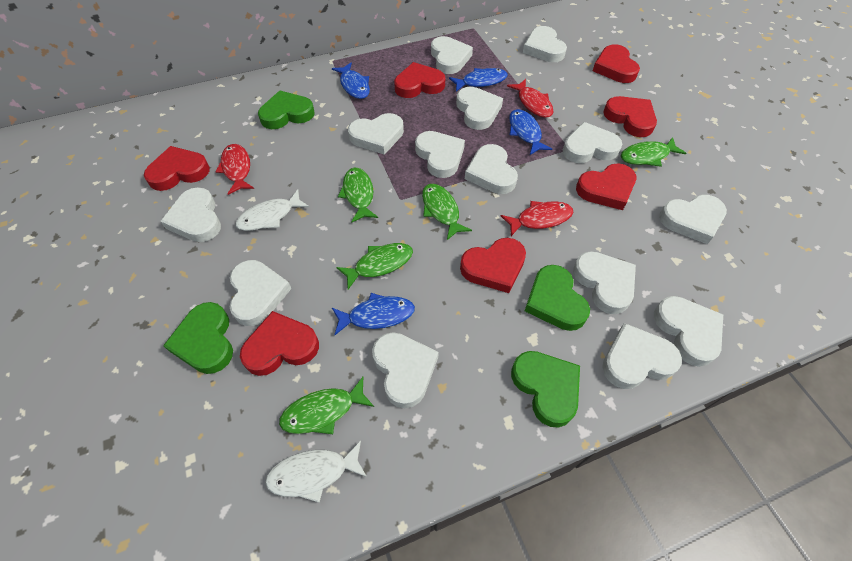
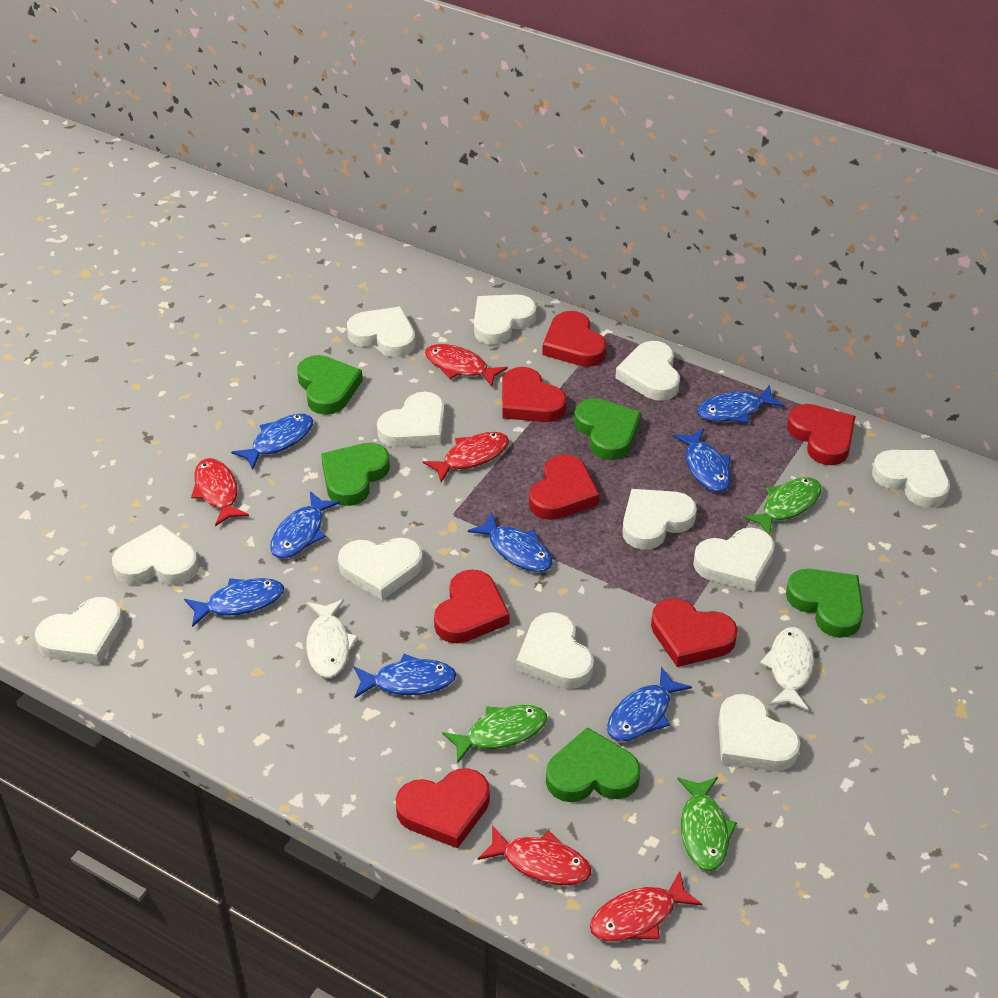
blue fish: [332,62,370,99] [332,293,415,335] [449,68,508,92] [509,109,552,155] = 4 -> [184,578,284,627] [231,414,313,470] [270,491,340,559] [354,654,456,698] [468,513,552,572] [607,667,692,741] [673,428,731,492] [697,385,784,423] = 8
green fish: [279,377,374,434] [336,243,413,289] [338,168,378,223] [422,184,472,240] [621,137,686,167] = 5 -> [442,705,547,764] [677,777,737,871] [743,477,822,535] = 3
green heart: [163,302,233,374] [258,90,315,129] [511,351,580,428] [525,265,590,331] = 4 -> [297,355,363,415] [321,443,390,506] [546,727,640,802] [574,398,642,460] [786,569,864,638] = 5
red fish: [215,144,254,195] [501,201,573,236] [507,79,554,118] = 3 -> [191,458,249,526] [423,432,509,483] [425,344,508,387] [478,825,591,885] [590,871,702,941] = 5
white heart: [160,187,221,242] [230,260,291,326] [348,113,404,155] [372,332,439,408] [415,131,465,178] [431,36,473,74] [456,87,503,130] [465,144,518,194] [523,26,567,62] [563,122,622,163] [573,251,636,314] [602,323,682,389] [654,296,723,367] [659,195,727,244] = 14 -> [35,597,123,665] [112,524,199,585] [338,538,423,600] [347,307,416,358] [377,392,445,448] [474,294,537,345] [516,612,594,689] [615,341,680,401] [622,489,697,550] [693,528,775,592] [718,694,801,771] [872,450,950,508] = 12

